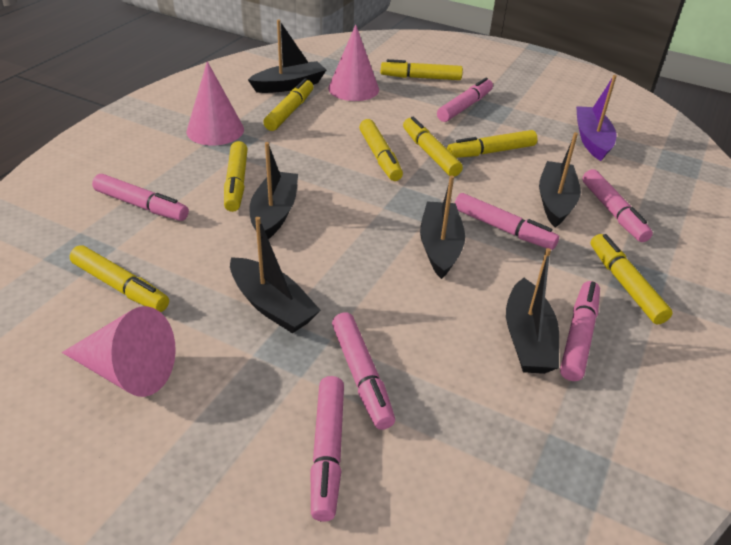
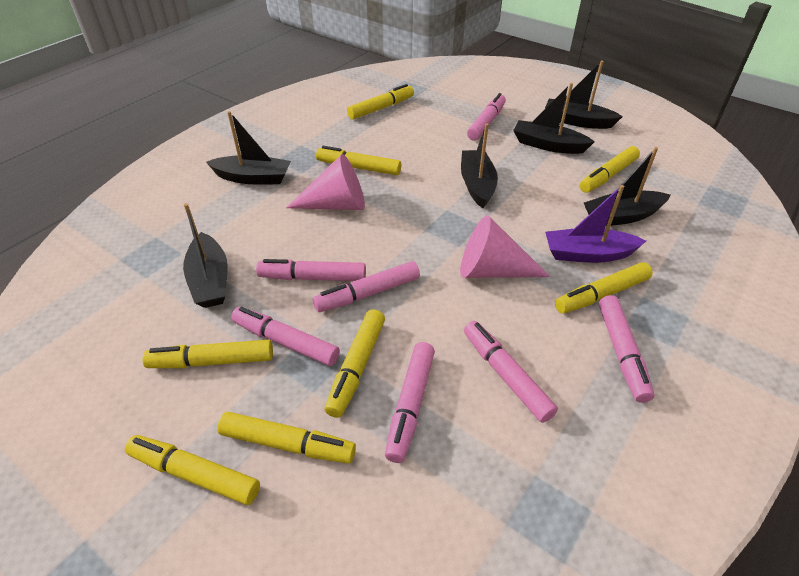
pink cone: [62,306,176,397] [186,61,244,145] [328,24,379,101] = 3 -> [286,154,365,210] [460,215,550,278] = 2

